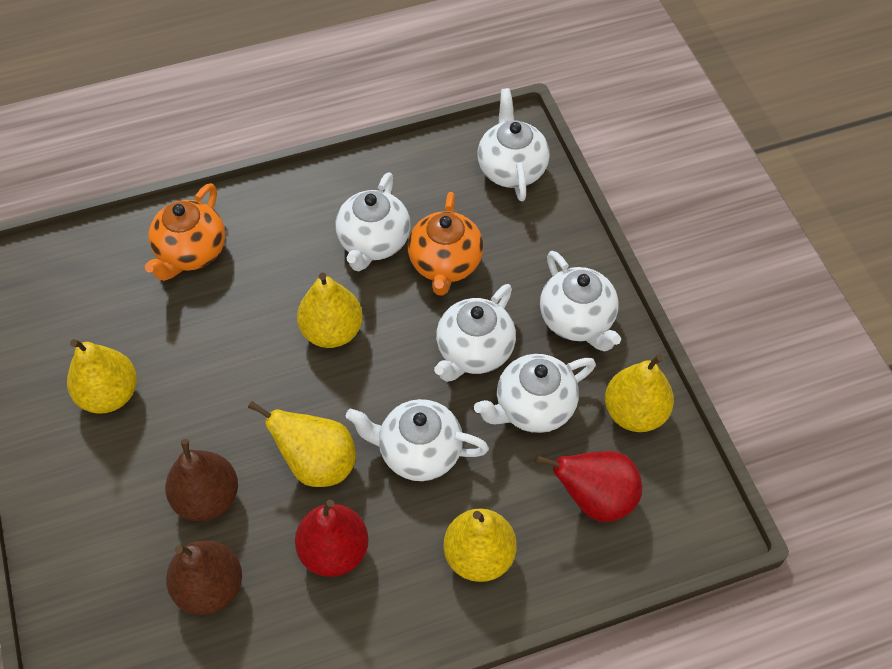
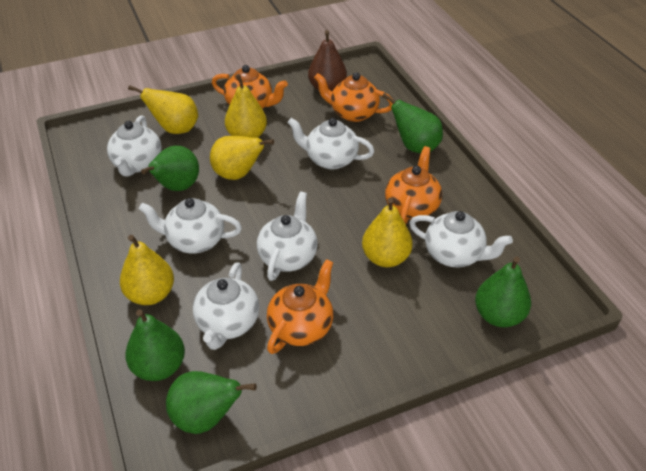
brown pear: [165,439,238,521] [166,540,242,615] = 2 -> [308,30,347,92] = 1
green pear: none = 0 -> [125,309,185,381] [141,146,199,191] [166,371,257,434] [382,93,443,153] [475,257,531,327] = 5
orange teapot: [145,183,226,281] [408,192,484,296] = 2 -> [212,65,288,109] [267,259,333,354] [314,72,393,122] [385,146,442,224] = 4
red pear: [295,499,369,577] [536,451,642,522] = 2 -> none = 0

